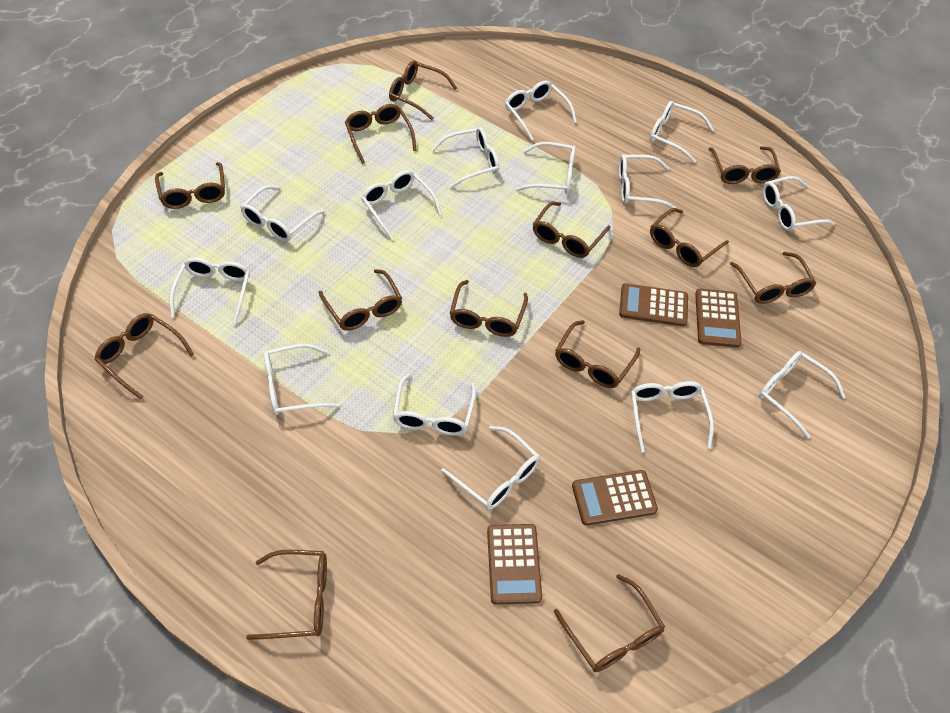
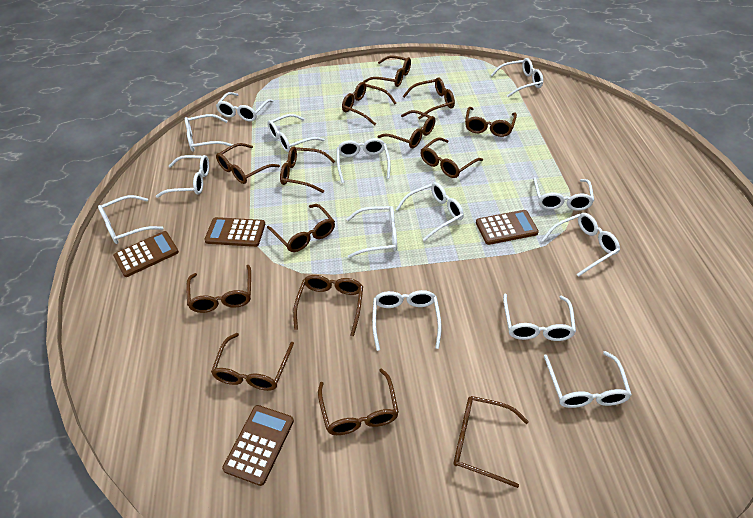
brown glasses: [94,313,194,400] [155,162,225,209] [246,550,327,640] [319,269,402,331] [345,104,417,164] [389,60,457,120] [450,280,528,337] [533,202,611,258] [554,574,665,672] [555,320,640,388] [650,208,729,267] [709,146,781,184] [730,252,816,304] = 13 -> [186,265,251,313] [211,333,294,391] [216,143,280,184] [267,204,335,252] [280,146,335,193] [293,275,363,336] [318,368,399,435] [342,82,396,126] [363,56,411,87] [377,110,435,148] [403,77,455,120] [420,137,483,178] [454,396,529,488] [465,107,517,137] = 14

